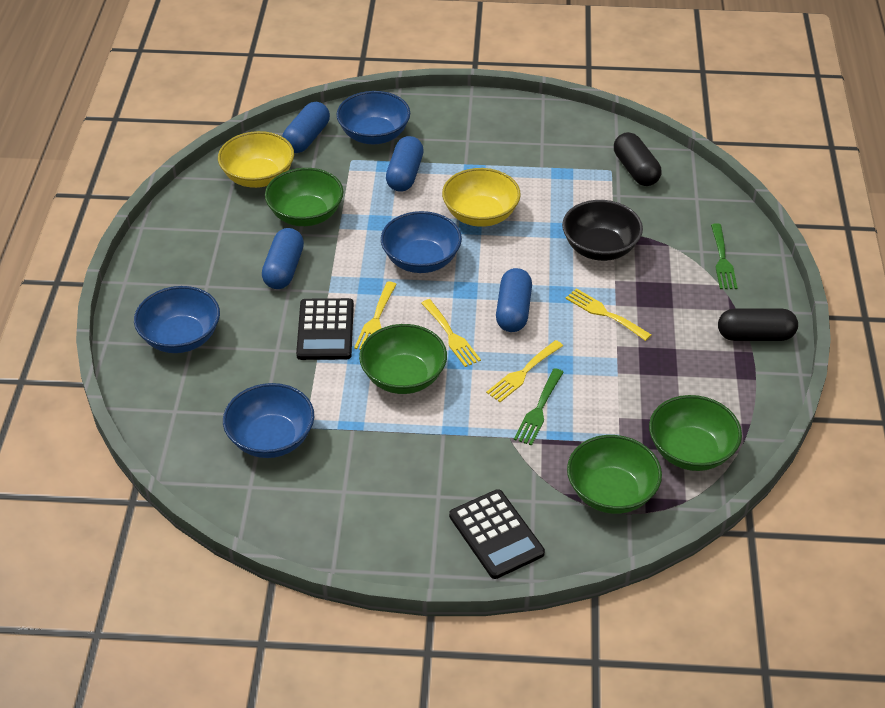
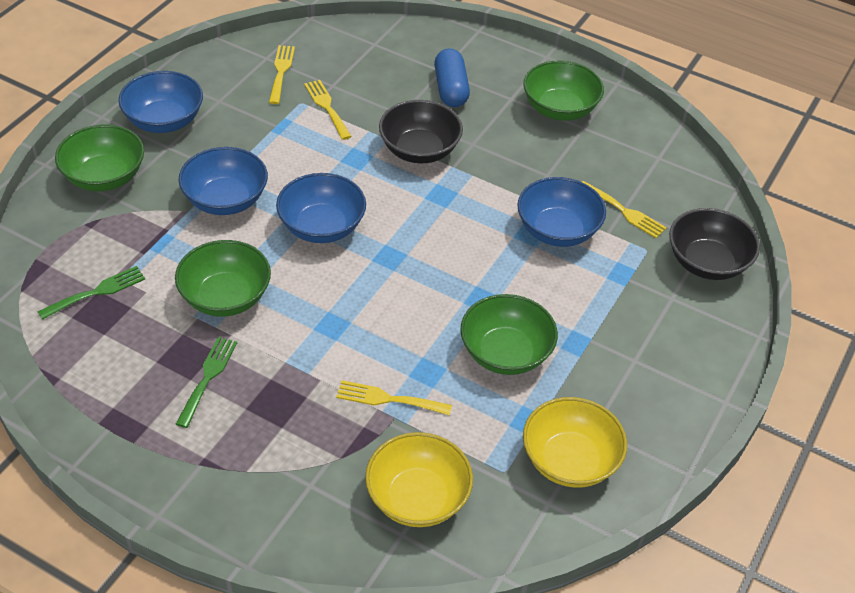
black bowl: [562,200,643,261] = 1 -> [379,100,463,163] [669,208,760,280] = 2
black calculator: [296,298,354,360] [449,489,545,579] = 2 -> none = 0
black capsule: [614,132,661,186] [718,309,798,341] = 2 -> none = 0
blue capsule: [262,228,304,289] [282,102,330,153] [386,136,424,192] [496,268,532,332] = 4 -> [434,49,470,107] = 1

